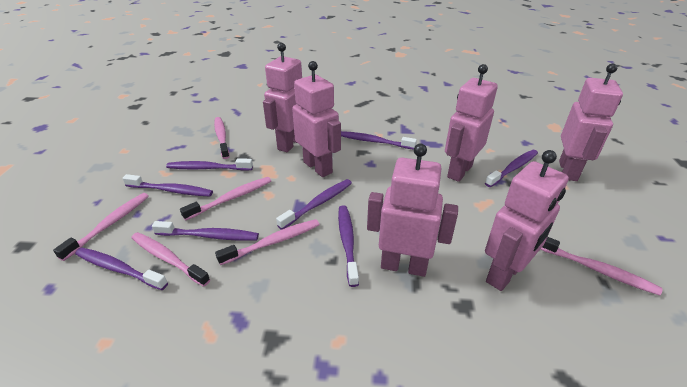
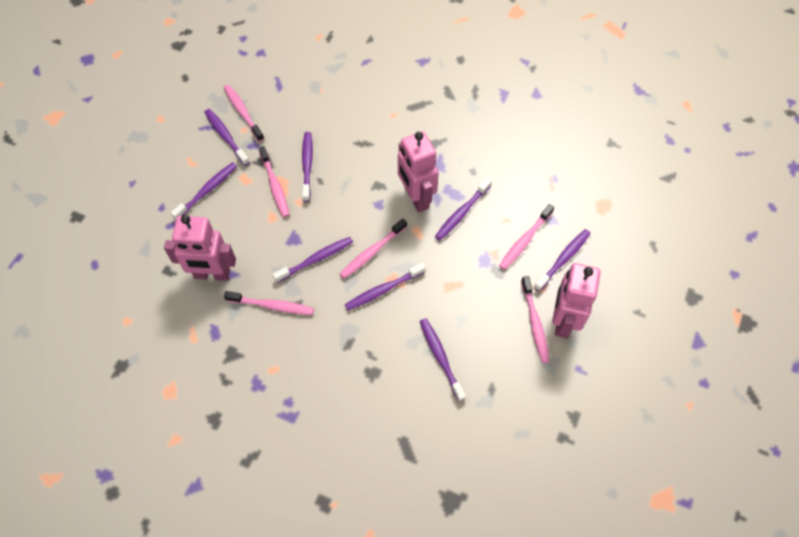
pink robot: [263,43,302,152] [292,61,341,177] [367,143,458,277] [445,64,498,182] [485,150,569,291] [559,64,623,181] = 6 -> [164,215,236,281] [398,131,439,212] [552,263,601,338] = 3

